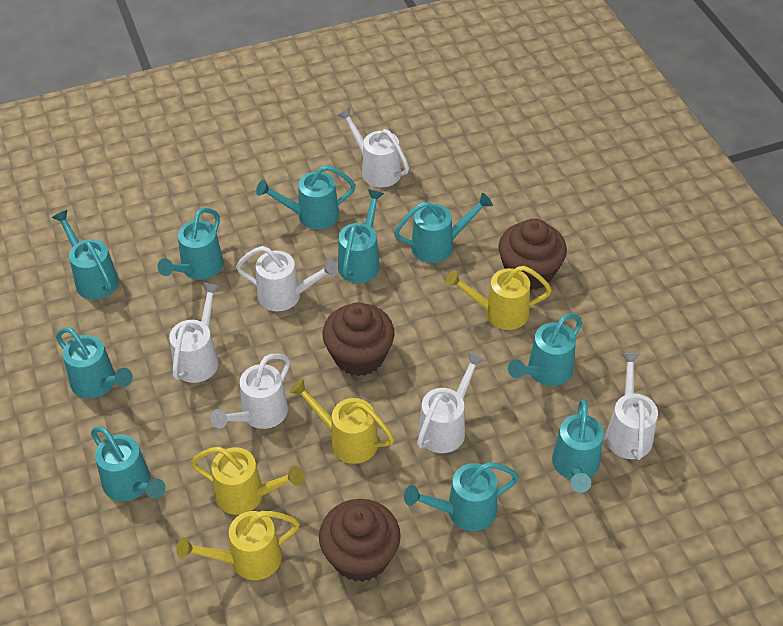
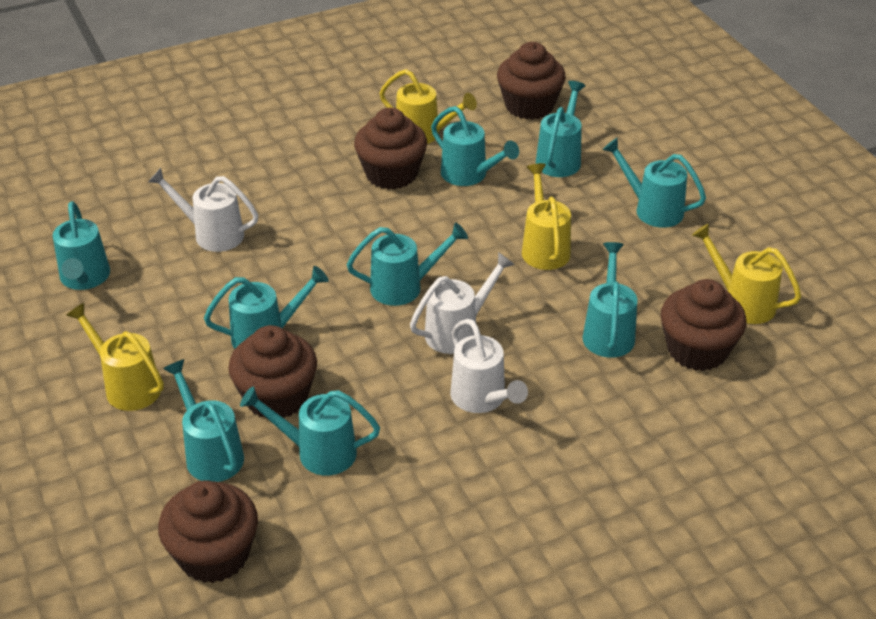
brown cupcake: [319,499,401,582] [323,302,395,376] [499,218,567,290] = 3 -> [158,480,258,583] [228,325,317,419] [354,108,427,190] [497,42,566,120] [661,279,746,371] = 5
turquoise watering can: [52,210,119,300] [56,327,133,398] [91,426,165,501] [157,208,224,280] [256,165,356,229] [338,189,384,283] [394,193,493,263] [404,462,519,531] [508,313,582,386] [552,399,604,493] = 10 -> [53,201,110,290] [163,359,244,482] [204,266,329,349] [240,387,380,476] [347,223,468,306] [431,106,519,186] [536,81,586,177] [583,242,637,358] [602,138,706,228] = 9
white watering can: [169,282,221,383] [211,354,290,429] [236,246,338,311] [337,107,409,187] [417,352,485,453] [606,353,658,460] = 6 -> [148,168,258,252] [410,252,515,354] [450,319,528,413] = 3

